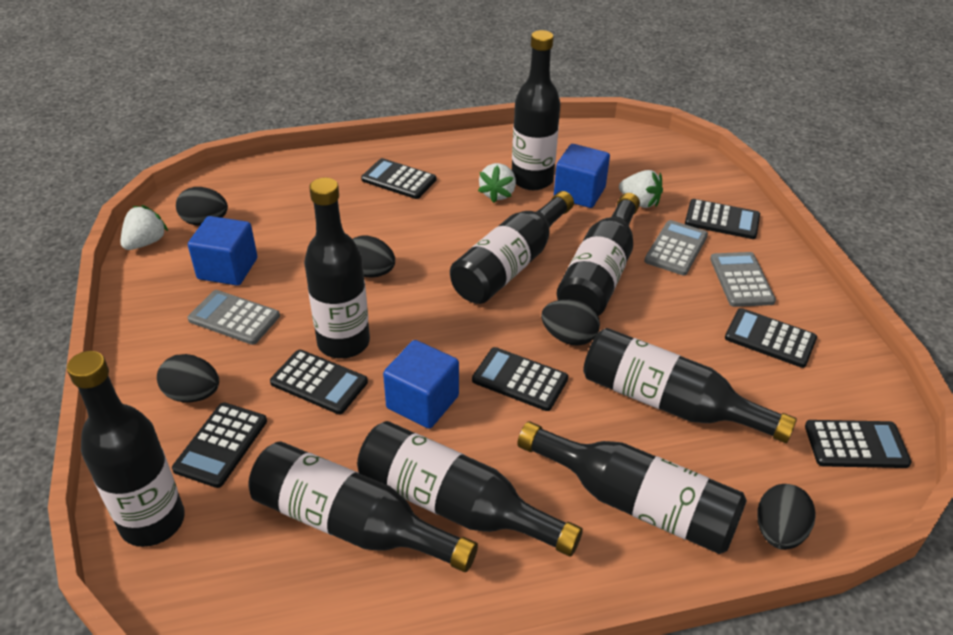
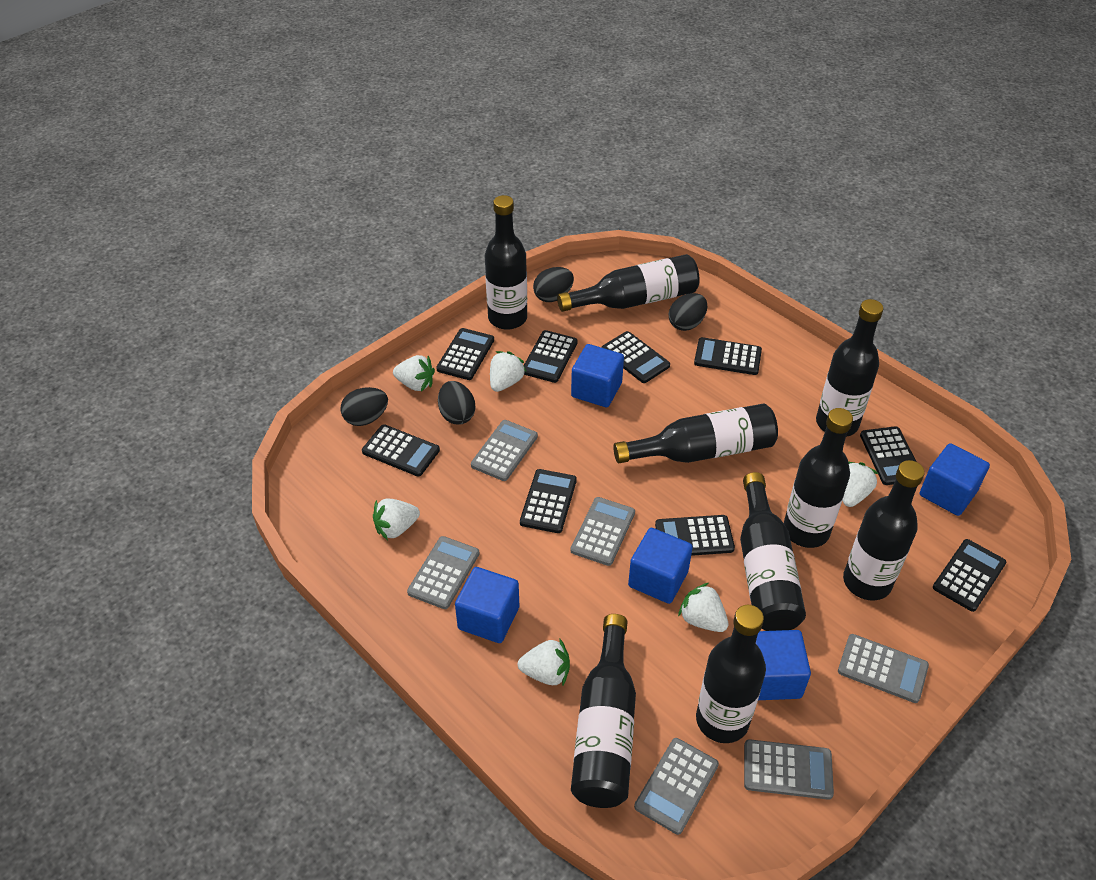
black calculator: [172,403,267,488] [270,350,368,414] [361,158,436,199] [472,347,568,411] [685,199,760,239] [725,308,817,368] [805,420,911,468] = 7 -> [362,424,440,477] [436,328,494,380] [520,469,577,533] [524,330,578,383] [602,331,670,383] [655,515,735,556] [694,337,762,375] [860,426,917,485] [933,539,1006,612] = 9
black egg: [157,354,219,403] [176,187,228,226] [353,235,395,278] [541,299,600,346] [757,484,815,550] = 5 -> [340,387,388,426] [438,381,475,425] [533,267,574,302] [669,293,707,331] = 4
blue cube: [188,216,257,286] [383,340,459,429] [554,144,610,208] = 3 -> [455,567,519,643] [571,344,624,407] [628,528,693,604] [756,630,811,700] [920,443,990,516] = 5
grey calculator: [187,290,280,345] [644,220,708,275] [710,252,776,307] = 3 -> [407,536,479,609] [471,420,538,481] [570,497,635,566] [634,738,719,835] [744,739,834,800] [838,634,929,703] = 6
white strawberry: [121,205,168,250] [478,163,516,203] [619,170,663,208] = 3 -> [373,499,420,540] [393,355,435,392] [490,351,526,392] [518,638,570,686] [678,583,728,632] [842,462,879,507] = 6

